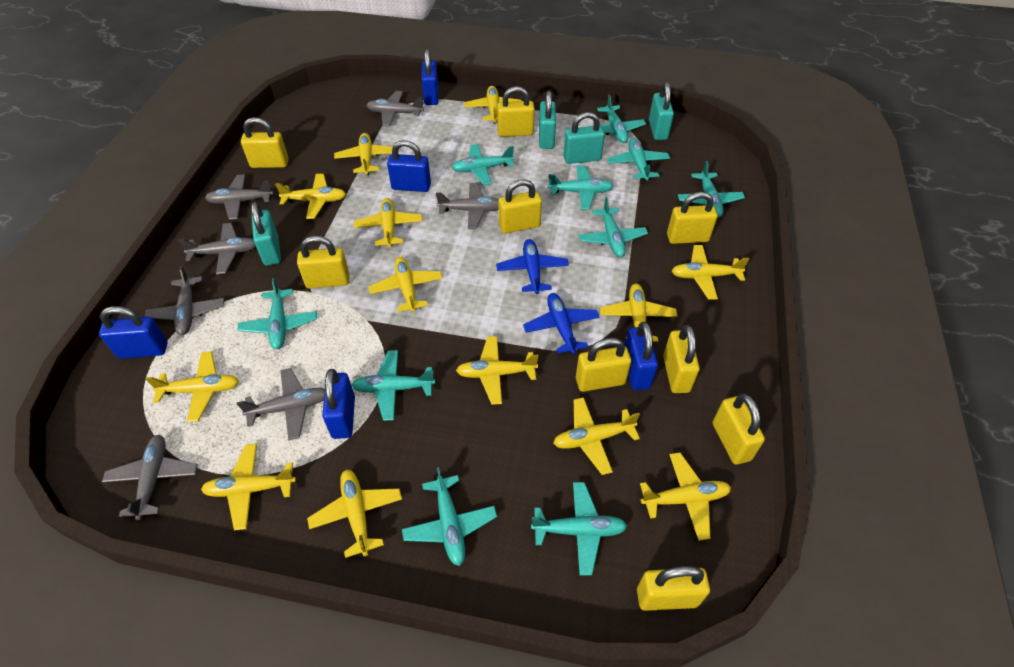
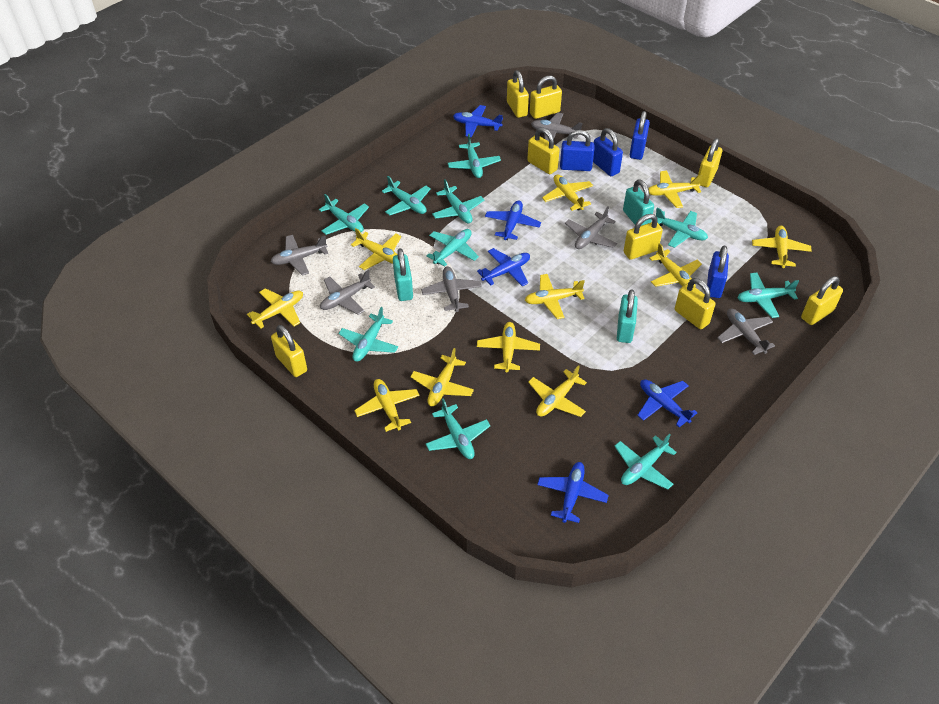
blue padlock: [99,306,168,359] [322,369,355,439] [387,140,431,192] [421,49,438,105] [625,322,658,390] = 5 -> [560,130,594,171] [593,128,623,176] [630,111,650,160] [707,246,729,298] = 4
blue plane: [496,239,569,294] [523,293,600,354] = 2 -> [453,105,503,137] [477,248,530,287] [485,201,541,240] [537,462,609,523] [637,379,697,427] = 5
grey plane: [102,435,198,520] [145,266,224,335] [178,223,256,275] [205,174,274,220] [237,368,325,440] [366,91,424,126] [436,183,499,229] = 7 -> [270,235,328,275] [320,270,375,315] [421,267,482,312] [531,112,583,141] [565,206,617,249] [717,308,775,355] = 6
turquoise padlock: [251,202,281,266] [539,91,556,149] [563,112,605,164] [649,82,674,140] = 4 -> [393,248,413,301] [617,289,638,343] [623,179,654,226] = 3
yellow padlock: [241,117,289,168] [297,236,350,288] [497,86,535,137] [499,179,542,234] [576,338,631,392] [637,566,710,611] [663,325,700,393] [667,192,718,244] [713,394,765,465] = 9 -> [271,325,307,377] [507,70,529,118] [527,127,560,174] [530,75,562,119] [624,214,663,260] [675,278,715,329] [698,138,722,187] [801,276,843,325] = 8
yellow plane: [146,351,239,422] [201,444,296,530] [275,174,346,219] [307,470,402,558] [334,133,393,175] [354,198,423,248] [369,257,443,312] [456,336,539,405] [464,86,522,124] [553,397,640,475] [600,284,677,342] [640,452,731,541] [672,245,749,300] = 13 -> [247,288,303,329] [351,228,401,270] [354,379,420,432] [411,348,474,406] [477,322,540,372] [525,274,585,319] [528,365,587,417] [542,174,593,211] [648,171,702,208] [649,243,702,287] [752,226,812,268] = 11

